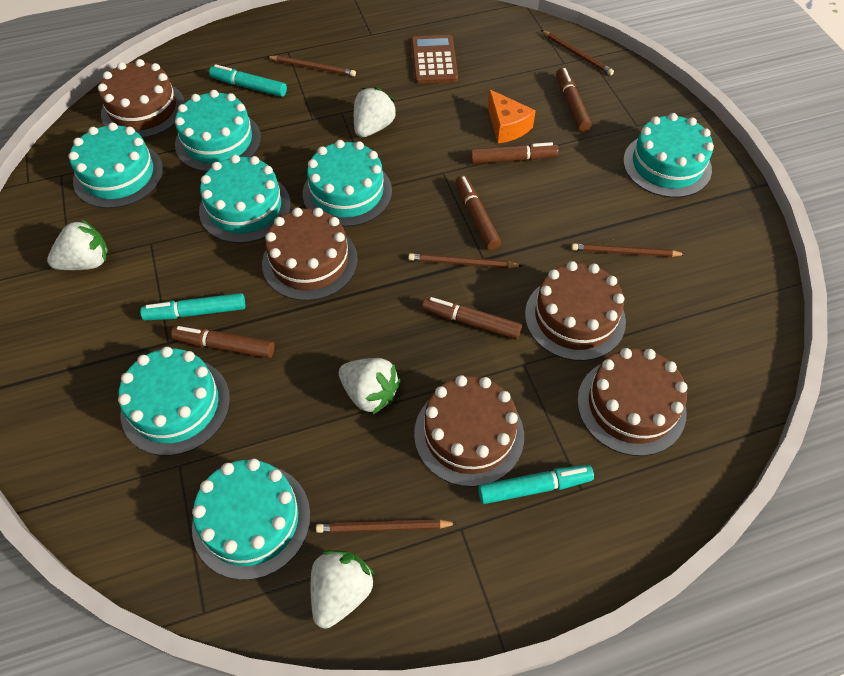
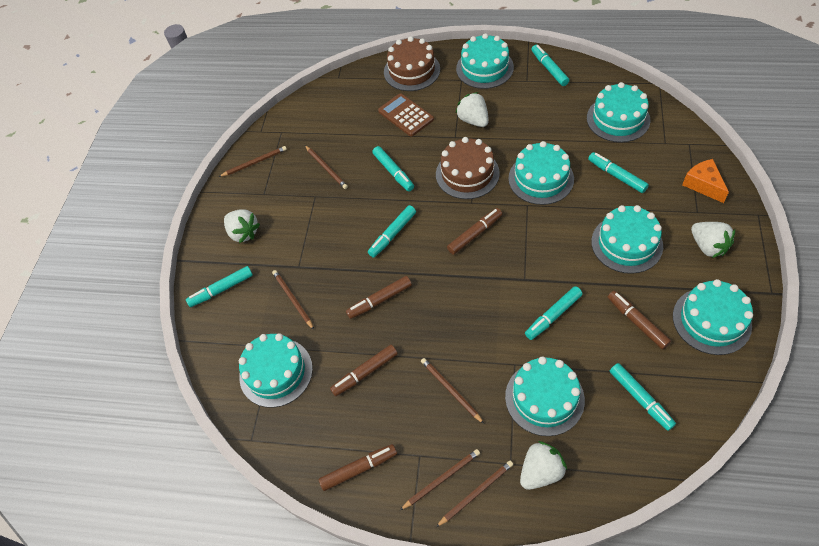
brown cake: [98,59,185,138] [262,208,358,301] [414,375,524,487] [525,261,626,361] [577,348,688,456] = 5 -> [384,36,440,91] [436,137,500,199] = 2
brown pencil: [267,56,356,77] [316,519,458,533] [408,253,522,269] [541,30,614,76] [571,243,686,257] = 5 -> [219,146,287,177] [272,270,314,330] [305,146,348,189] [400,449,480,510] [421,358,484,424] [436,461,513,527] = 6
turquoise marker: [140,293,245,320] [209,64,287,97] [478,465,594,504] = 3 -> [186,266,253,307] [368,205,416,258] [372,146,414,192] [525,286,583,340] [531,45,569,86] [588,152,649,193] [610,363,676,431] = 7

